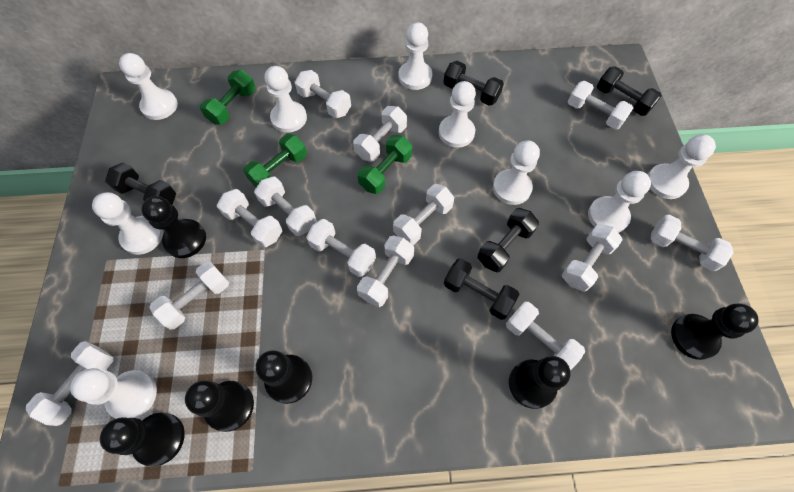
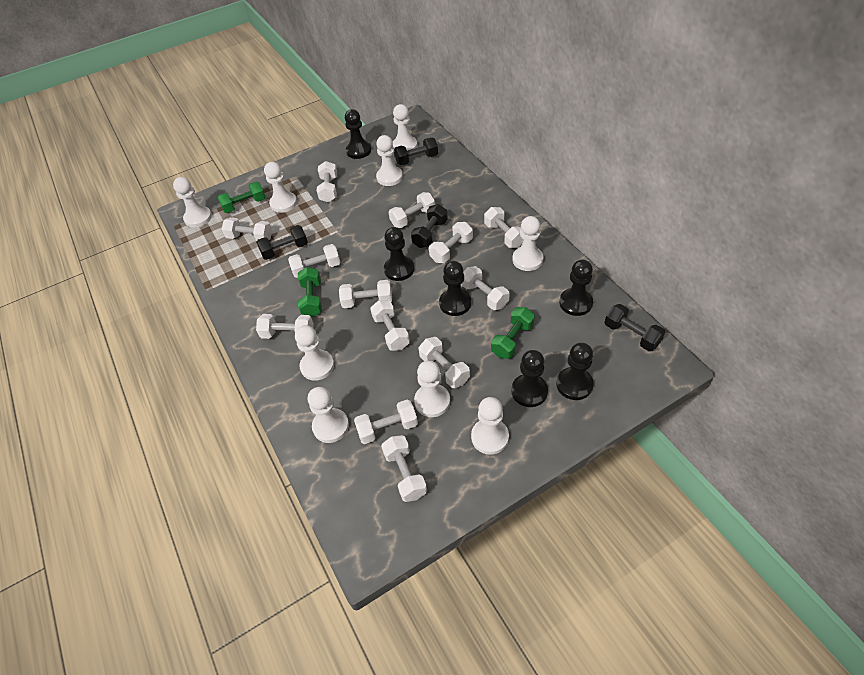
black dumbbell: [105,163,176,205] [443,61,504,106] [444,259,520,320] [477,208,539,273] [597,66,662,116] = 5 -> [256,225,308,260] [394,137,438,165] [411,204,448,248] [604,304,665,351] = 4

